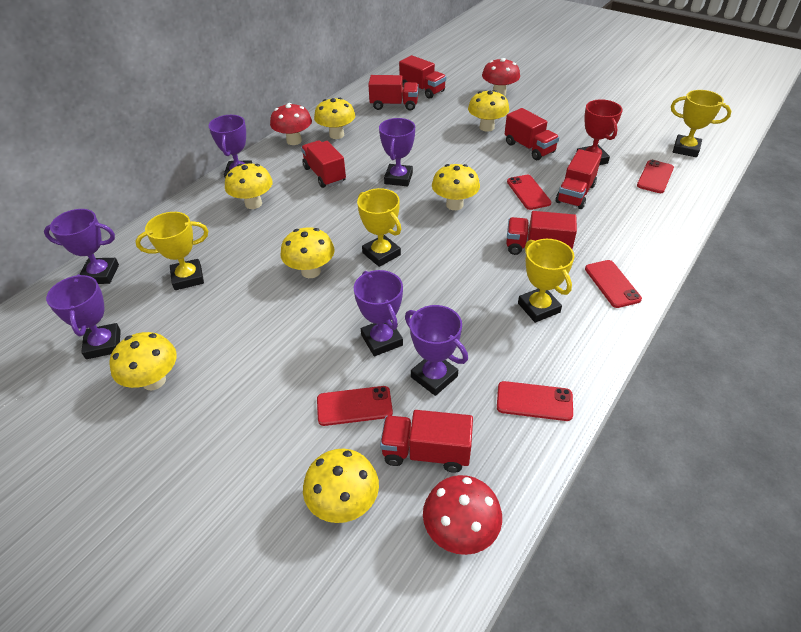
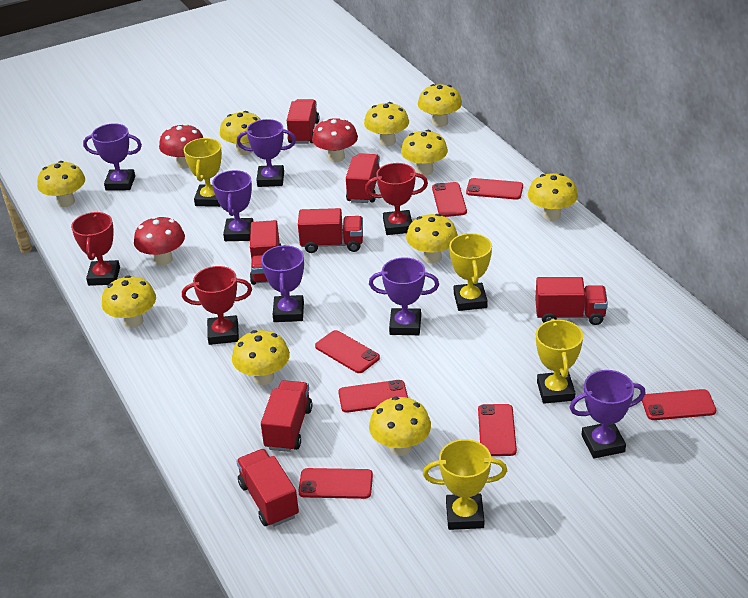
red phone: [317,386,393,426] [497,381,573,421] [507,175,551,210] [585,260,642,308] [637,160,674,193] = 5 -> [298,468,373,499] [315,330,380,373] [338,380,408,413] [432,182,467,217] [466,178,523,200] [478,404,517,456] [641,389,716,420] = 7
red trophy: [577,99,623,165] = 1 -> [71,212,120,286] [182,266,252,345] [365,163,428,235] = 3
yellow mushroom: [109,332,177,390] [225,164,273,209] [280,227,334,278] [303,449,379,523] [314,98,355,139] [432,164,480,210] [468,90,509,132] = 7 -> [37,161,85,207] [102,275,156,328] [220,111,261,155] [232,330,290,385] [364,102,409,146] [369,397,431,456] [401,130,448,176] [406,214,458,264] [418,84,462,127] [528,173,578,221] = 10

